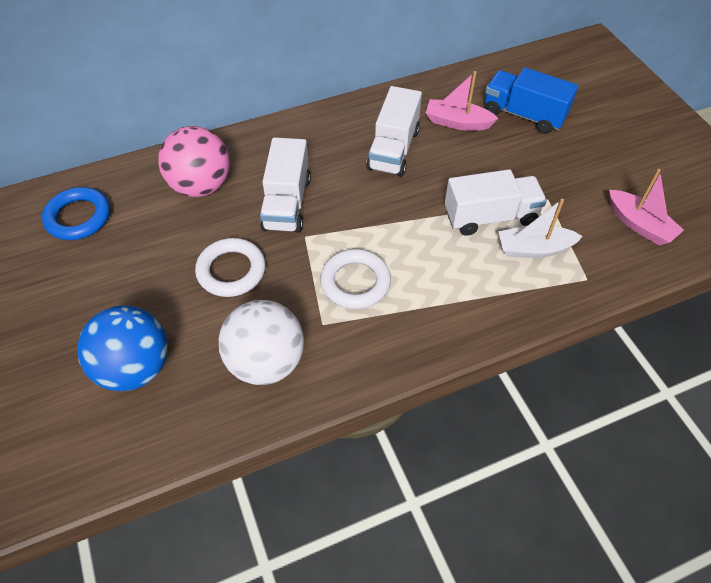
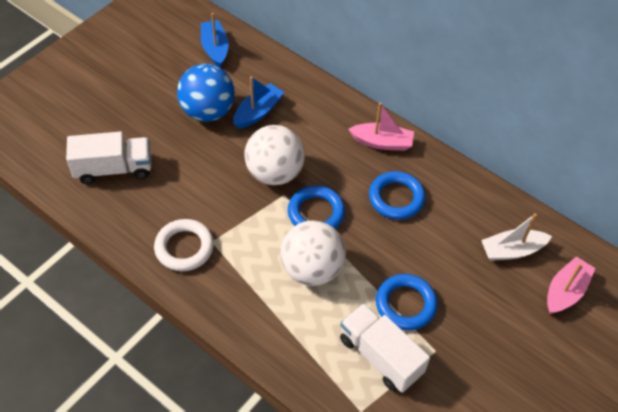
blue boat: none = 0 -> [201,13,229,68] [233,76,284,129] = 2
blue ring: [42,187,110,240] = 1 -> [288,185,345,229] [369,171,426,220] [376,274,438,330] = 3
blue truck: [485,67,578,134] = 1 -> none = 0
pink ball: [158,126,230,197] = 1 -> none = 0
white ball: [218,300,304,385] = 1 -> [244,125,305,185] [280,220,346,286] = 2
white ring: [195,238,265,297] [320,249,391,309] = 2 -> [154,219,214,271] = 1
white truck: [260,137,311,233] [366,86,422,177] [445,169,547,236] = 3 -> [66,131,151,184] [340,303,430,393] = 2

